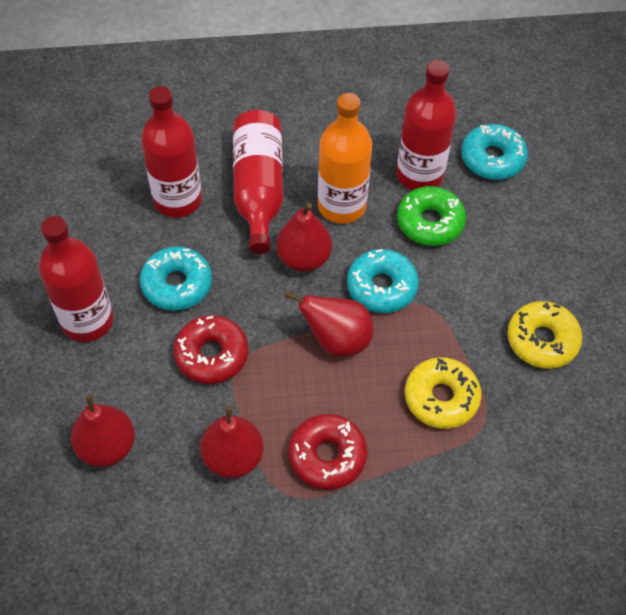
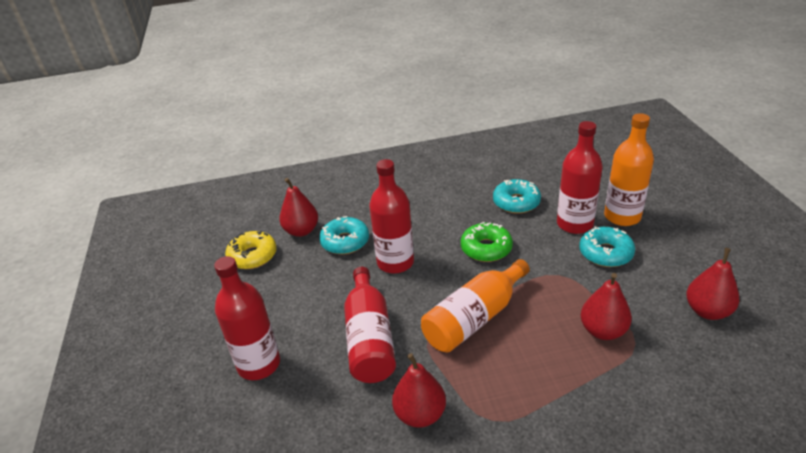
orange bottle: [318,93,372,224] = 1 -> [421,259,530,352] [604,113,654,226] = 2
red donut: [173,315,248,384] [289,414,367,490] = 2 -> none = 0
yellow donut: [405,357,481,429] [508,301,582,369] = 2 -> [225,231,277,269] = 1

